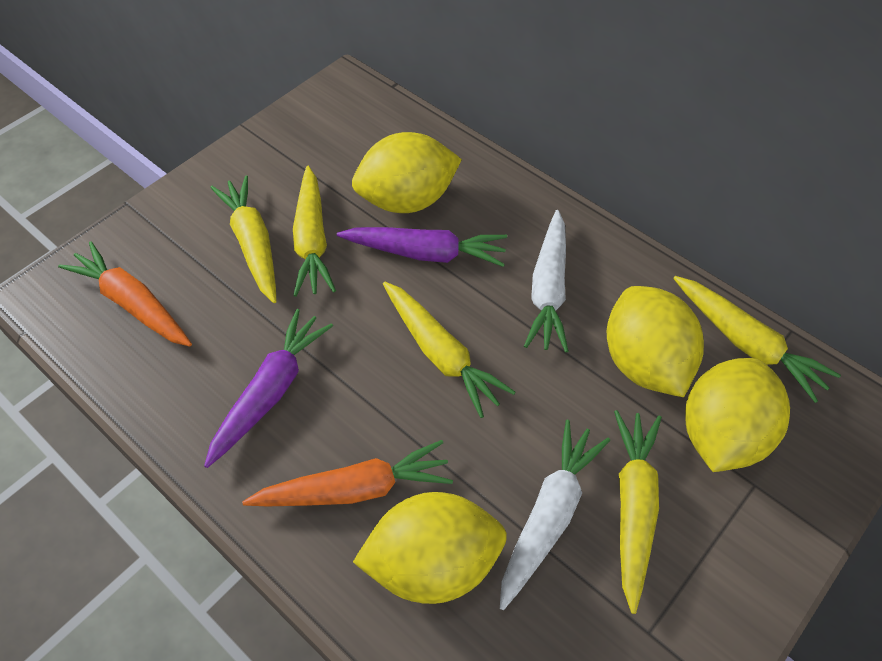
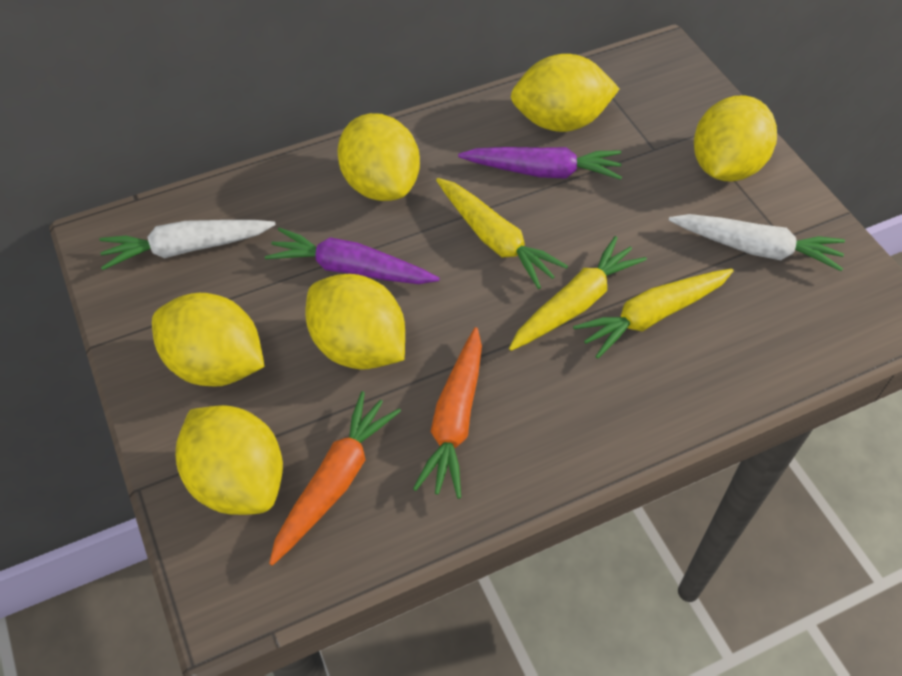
yellow carrot: [210,175,277,303] [293,166,336,297] [383,282,515,418] [614,410,662,614] [673,276,841,403] = 5 -> [436,178,568,289] [509,236,647,351] [573,269,734,359] = 3
yellow lemon: [352,132,462,213] [353,492,507,604] [607,286,704,397] [685,358,790,472] = 4 -> [152,293,264,387] [176,405,283,515] [305,274,405,369] [338,113,420,201] [511,54,619,132] [694,96,777,182] = 6

